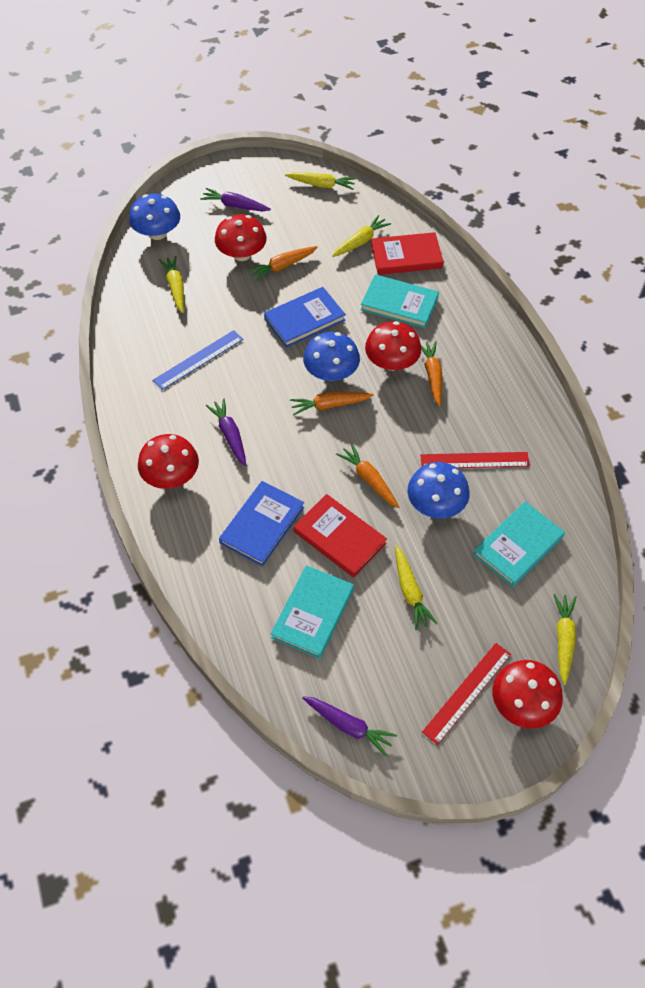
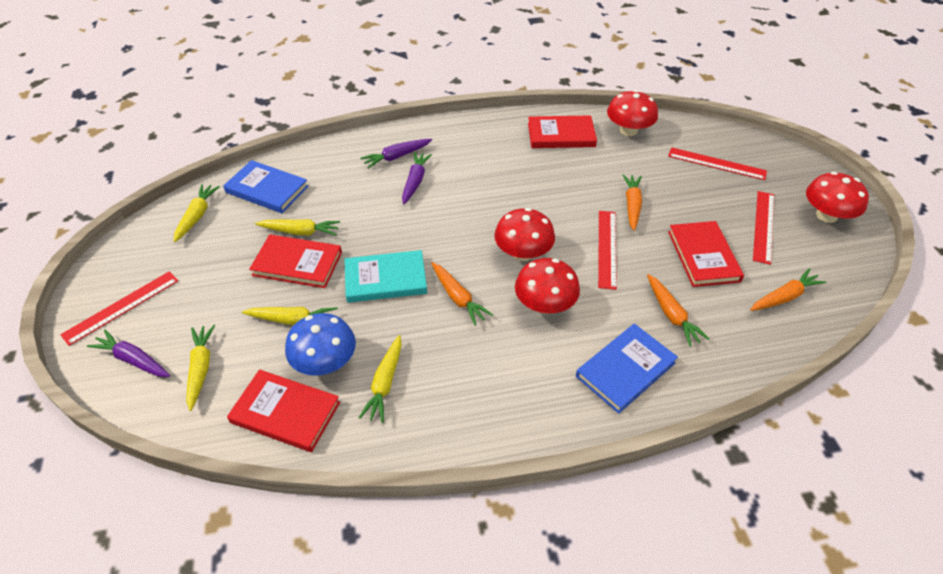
blue mushroom: [129,194,180,240] [303,332,360,381] [408,462,470,518] = 3 -> [285,313,356,376] = 1
blue ruler: [153,330,243,390] = 1 -> none = 0
red book: [293,494,387,578] [371,232,444,275] = 2 -> [227,370,340,452] [249,234,342,288] [528,115,597,148] [668,221,744,287] = 4
red ruler: [420,452,530,468] [422,643,511,745] = 2 -> [60,271,178,346] [598,211,617,290] [668,147,767,180] [753,191,774,265] = 4
turquoise book: [271,565,354,659] [361,274,439,328] [473,501,565,587] = 3 -> [344,250,427,303] = 1

